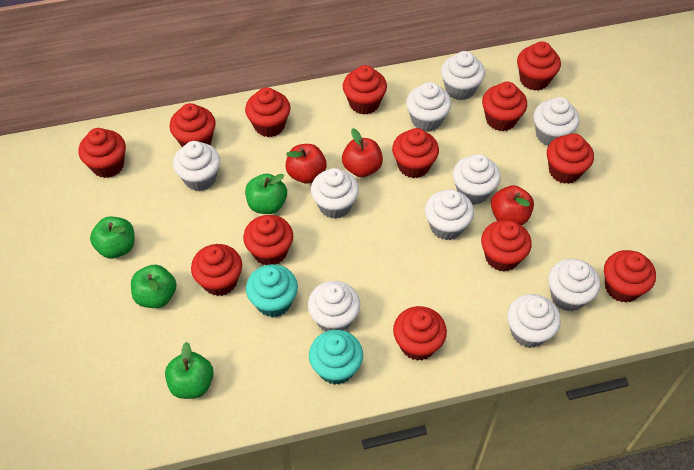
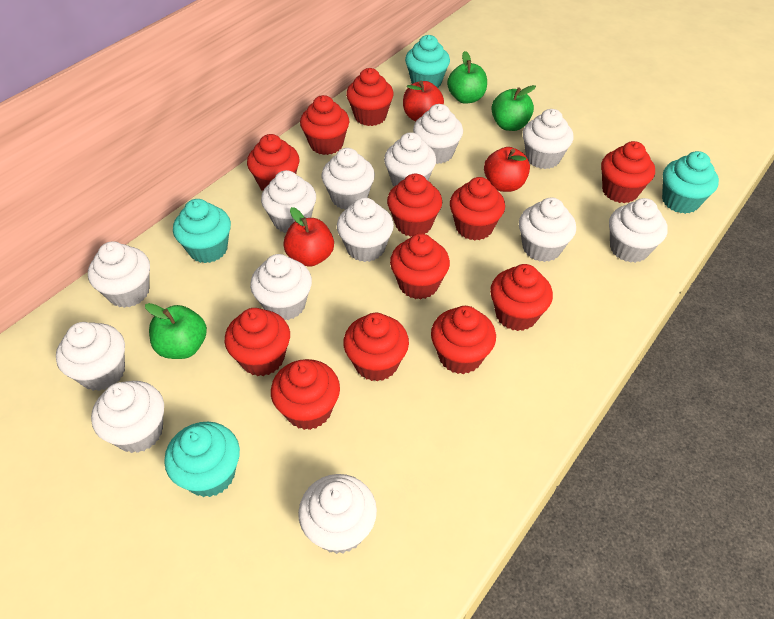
green apple: [90,217,135,259] [131,265,176,308] [165,342,214,399] [245,173,287,214] = 4 -> [145,303,207,359] [447,51,487,104] [491,85,536,131] = 3
red cupcake: [78,128,126,178] [170,103,215,147] [191,244,242,296] [243,215,293,265] [245,87,291,137] [343,65,387,115] [392,128,439,178] [393,306,447,361] [481,220,532,271] [482,82,527,131] [517,41,561,91] [547,134,594,184] [604,250,656,303] = 13 -> [225,308,290,376] [247,134,300,191] [271,359,340,430] [300,95,350,155] [343,313,409,381] [346,68,394,126] [387,174,442,237] [390,234,450,299] [431,306,496,374] [450,177,505,241] [490,264,553,331] [601,141,655,203] = 12
turquoise cupcake: [246,264,298,317] [309,330,363,385] = 2 -> [164,422,240,497] [173,199,231,263] [405,35,450,88] [662,151,719,214] = 4
white cupcake: [173,141,220,191] [308,281,360,331] [311,168,359,219] [406,82,451,132] [425,190,474,240] [441,51,485,100] [453,154,501,205] [507,294,561,348] [533,97,579,146] [548,259,601,311] = 10 -> [56,322,125,391] [88,242,150,308] [91,381,164,453] [250,254,312,320] [261,170,316,233] [298,474,377,554] [322,148,375,210] [337,197,394,262] [384,132,436,187] [413,104,463,164] [519,197,576,262] [523,109,573,169] [609,198,668,263] = 13

